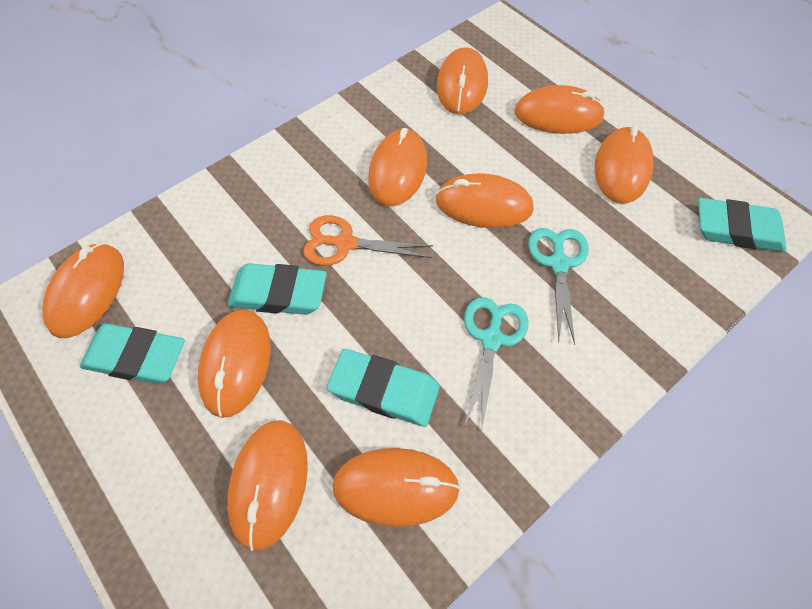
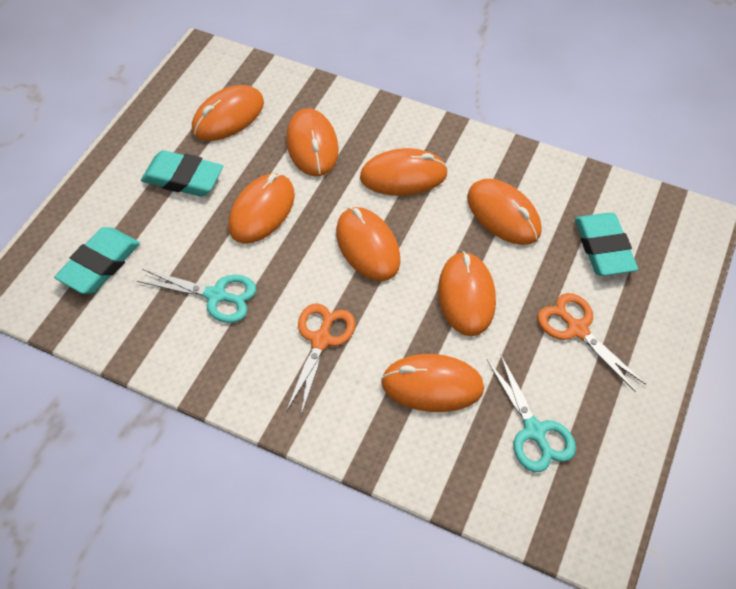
orange mouse: [42,243,124,338] [198,309,271,418] [227,420,308,551] [333,448,460,527] [368,128,427,206] [435,173,534,228] [437,47,488,114] [514,85,605,134] [595,126,653,203] = 9 -> [192,85,264,141] [228,173,295,244] [286,109,339,176] [336,207,400,281] [360,148,448,196] [381,354,484,412] [438,251,496,336] [467,179,542,245] = 8
orange scissors: [303,215,433,266] = 1 -> [286,304,356,415] [538,293,646,392] = 2
turquoise eraser: [80,323,185,384] [228,263,327,315] [327,349,440,427] [698,198,787,252] = 4 -> [54,227,140,294] [141,150,223,197] [575,213,638,276] = 3

